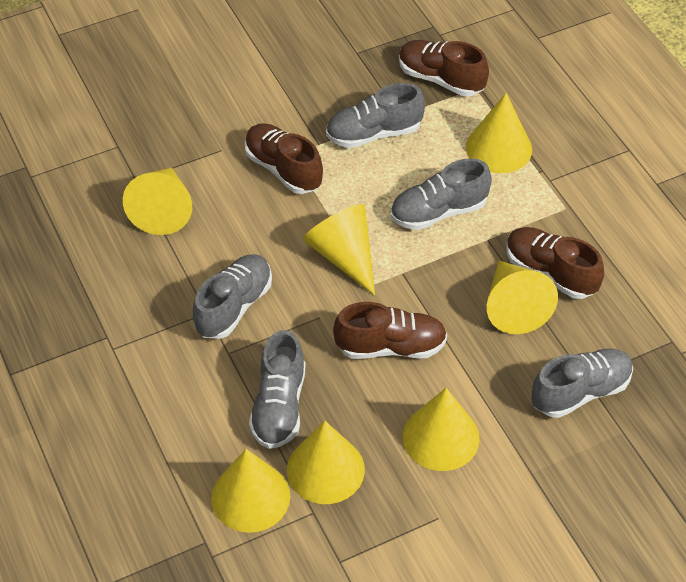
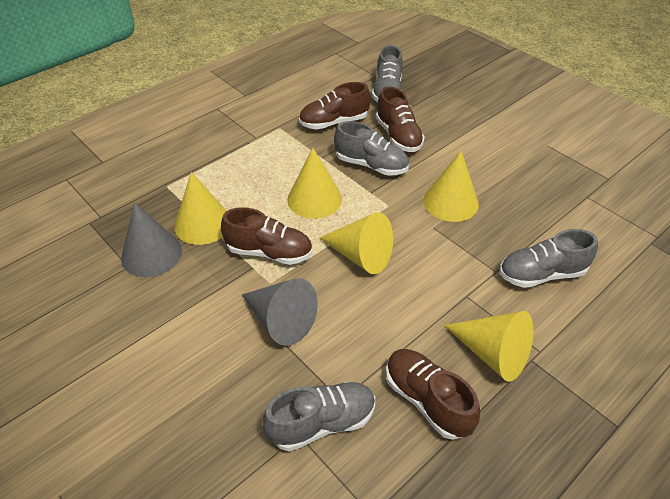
grey cone: none = 0 -> [121,202,182,277] [242,278,318,346] = 2
grey shoe: [193,254,272,339] [249,330,305,449] [326,83,425,148] [391,158,492,230] [532,348,633,418] = 5 -> [262,382,375,451] [334,121,409,176] [372,45,403,102] [500,229,598,288] = 4
yellow cone: [123,168,192,235] [211,449,290,533] [287,421,365,504] [303,204,375,296] [403,388,480,471] [466,93,532,173] [487,261,558,334] = 7 -> [174,172,227,245] [287,148,342,219] [319,212,393,274] [423,151,479,222] [444,311,533,382] = 5

